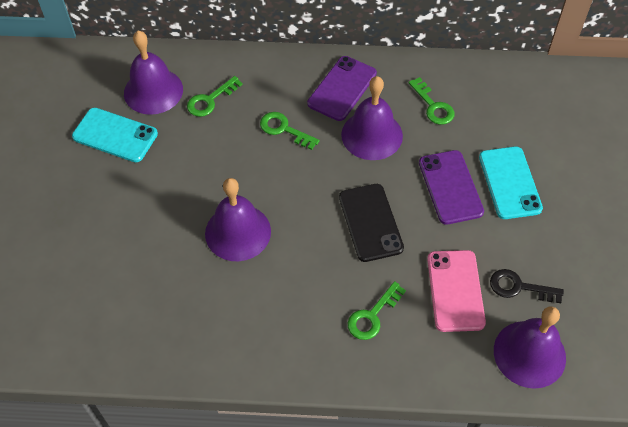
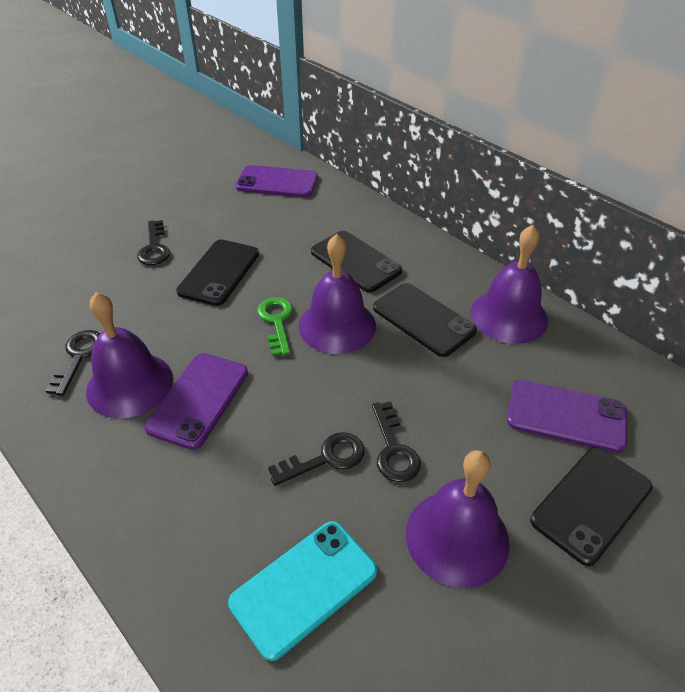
black key: [490,269,564,303] = 1 -> [46,330,101,396] [137,220,170,265] [268,432,364,486] [372,401,421,482] = 4
black phone: [339,184,404,262] = 1 -> [176,239,259,306] [311,231,402,292] [373,283,477,357] [530,447,653,566] = 4
green key: [187,76,243,117] [260,112,320,150] [348,281,406,340] [409,77,455,125] = 4 -> [257,297,293,356] = 1
pink phone: [427,250,486,332] = 1 -> none = 0
purple phone: [307,56,377,121] [419,150,484,225] = 2 -> [144,353,248,450] [235,165,318,197] [507,380,627,453] = 3
turquoise phone: [72,108,158,162] [479,146,543,219] = 2 -> [228,521,377,661] = 1

